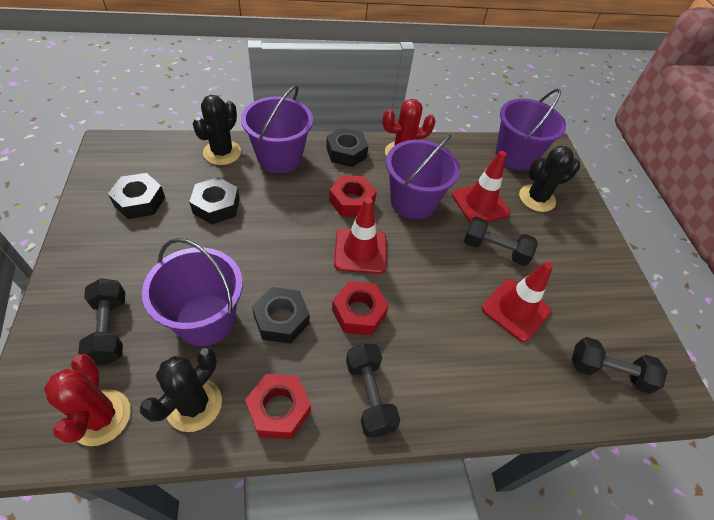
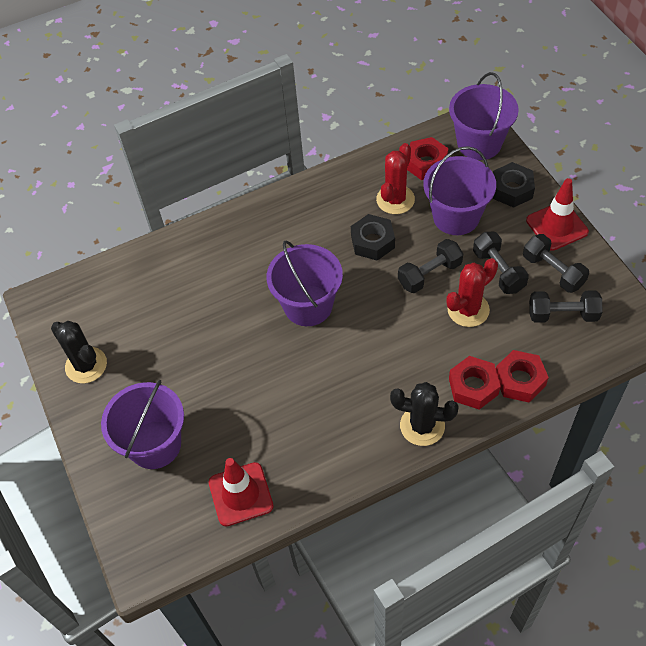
black cactus: [139,348,222,432] [192,95,241,165] [519,146,580,212] = 3 -> [51,321,107,383] [390,382,459,446] = 2
black nut: [108,173,165,219] [189,177,240,224] [252,287,310,344] [326,127,368,167] = 4 -> [351,214,395,261] [493,162,535,208] = 2
red traffic cone: [334,198,386,274] [452,151,510,223] [482,262,553,342] = 3 -> [209,458,274,527] [526,178,589,251] = 2

